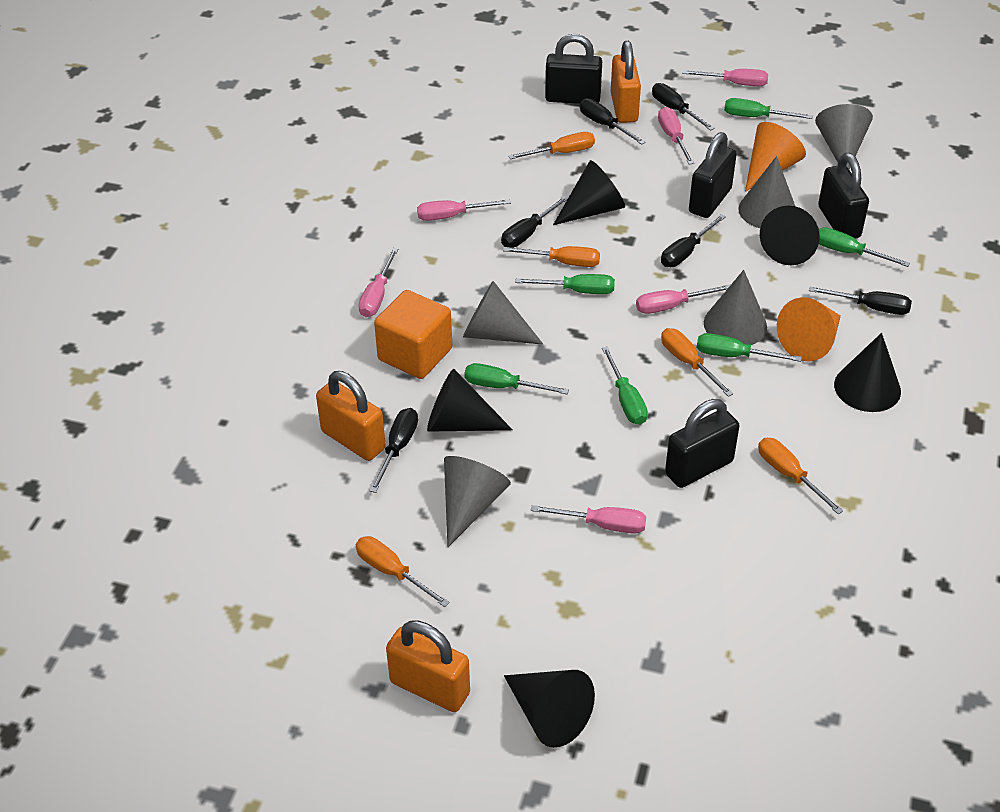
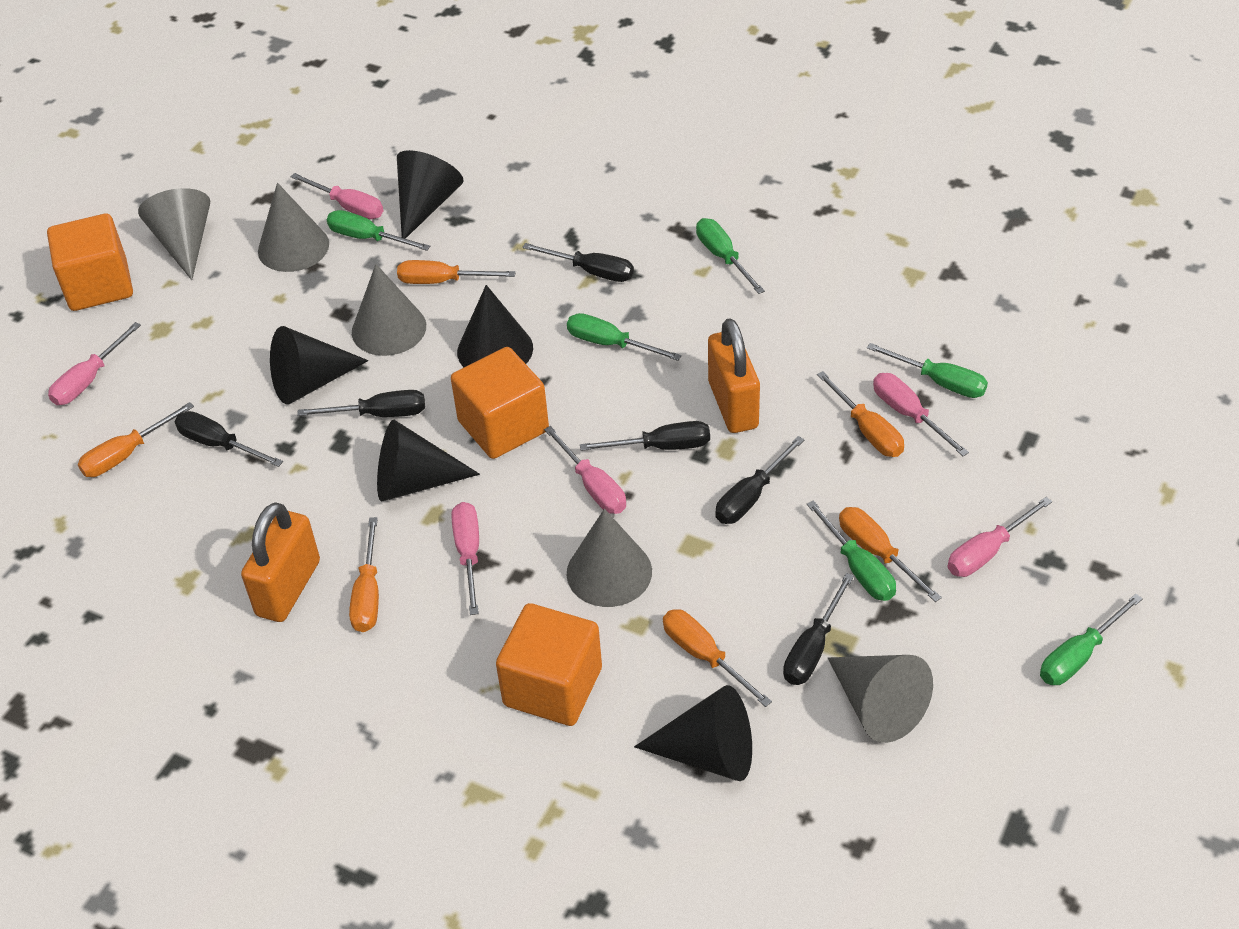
black padlock: [545,34,602,104] [665,399,740,488] [689,132,737,218] [818,153,869,239] = 4 -> none = 0
orange cone: [745,122,806,192] [777,297,841,361] = 2 -> none = 0
orange cube: [374,290,452,379] = 1 -> [47,213,133,311] [451,347,549,459] [496,603,602,726] = 3
orange padlock: [316,371,386,461] [386,621,470,712] [611,41,641,123] = 3 -> [241,502,320,622] [708,318,760,433] = 2
orange screwdriver: [356,536,450,607] [503,246,600,267] [508,132,595,159] [661,328,733,397] [758,438,843,514] = 5 -> [78,402,194,477] [349,517,379,632] [397,260,516,284] [663,609,772,707] [817,371,904,457] [839,507,942,602] = 6

